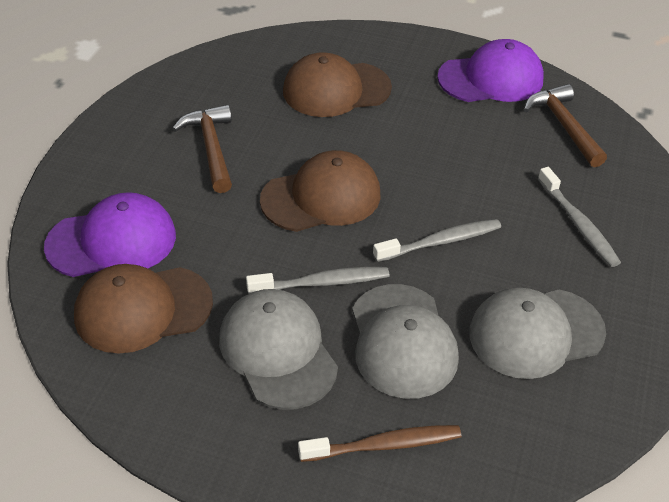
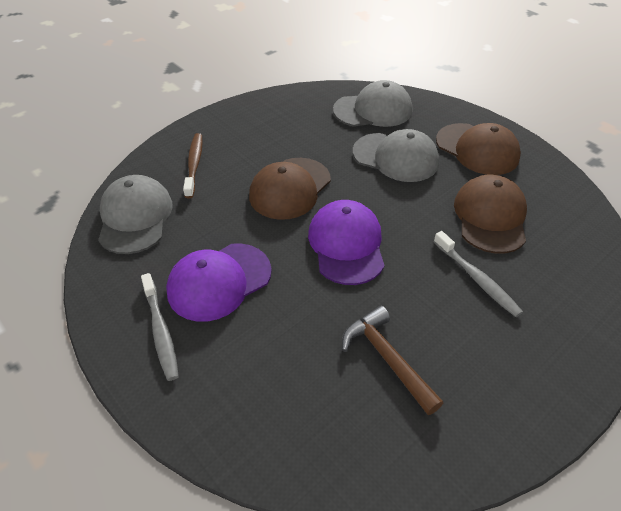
brown hammer: [172,105,232,193] [524,84,607,167] = 2 -> [342,306,443,415] = 1
grey toothbrush: [246,267,389,294] [373,219,501,262] [538,167,621,267] = 3 -> [141,273,179,381] [434,231,523,317] = 2

